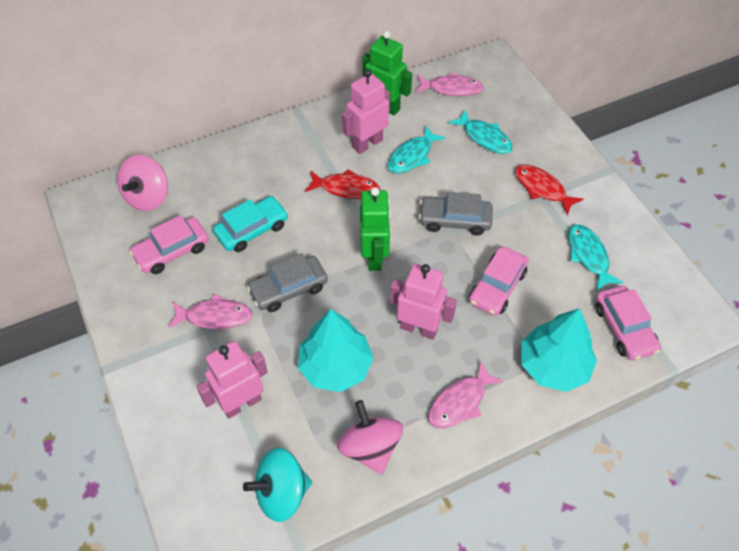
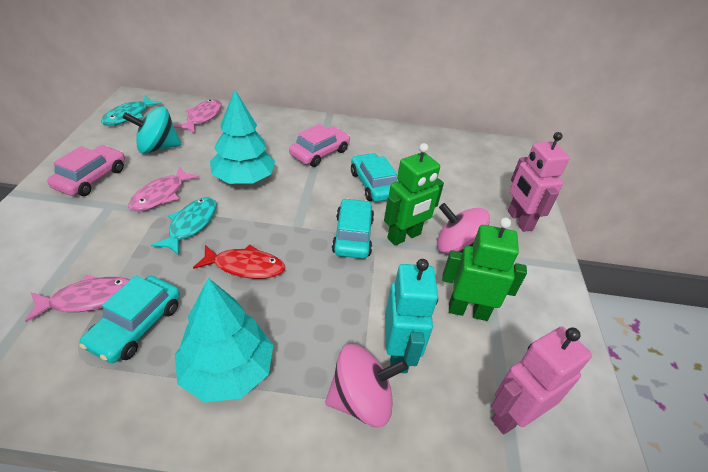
grey car: [247,253,328,312] [419,192,492,235] = 2 -> none = 0
pink car: [129,215,209,274] [469,246,529,316] [595,286,661,360] = 3 -> [47,145,125,196] [289,124,350,167] = 2
pink robot: [196,341,268,418] [342,69,390,154] [390,264,457,340] = 3 -> [491,327,592,435] [508,132,570,232] = 2
red fish: [305,169,380,199] [515,165,584,215] = 2 -> [193,245,285,279] = 1
turquoise car: [213,196,288,252] = 1 -> [79,275,180,363] [332,198,374,259] [351,153,397,202] = 3
turquoise fish: [388,125,446,174] [448,110,513,154] [569,224,623,290] = 3 -> [101,96,162,125] [151,197,217,255] = 2
turquoise robot: none = 0 -> [385,259,438,373] = 1

